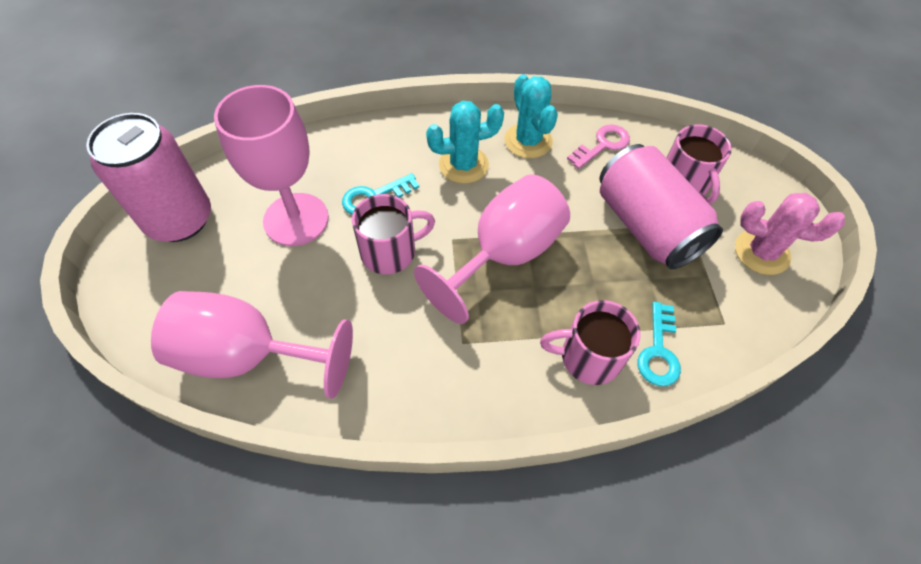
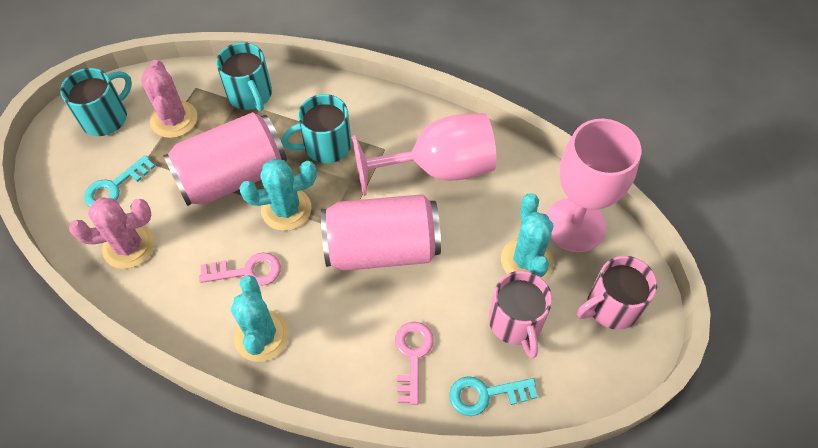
pink cactus: [735,193,845,275] = 1 -> [69,197,155,269] [141,60,197,138] = 2
pink goblet: [151,291,353,399] [214,85,329,246] [414,174,570,324] = 3 -> [352,113,497,196] [546,119,641,252] = 2
pink key: [567,125,630,169] = 1 -> [199,252,281,286] [395,322,434,405] = 2
pink mug: [352,194,435,274] [540,300,641,385] [667,124,732,204] = 3 -> [489,271,552,359] [577,256,657,330] = 2
turquoise cactus: [426,101,504,184] [504,74,558,158] = 2 -> [231,275,289,362] [239,159,317,231] [501,193,553,279] = 3
turquoise mug: none = 0 -> [60,68,132,136] [216,42,272,111] [282,94,352,163] = 3

